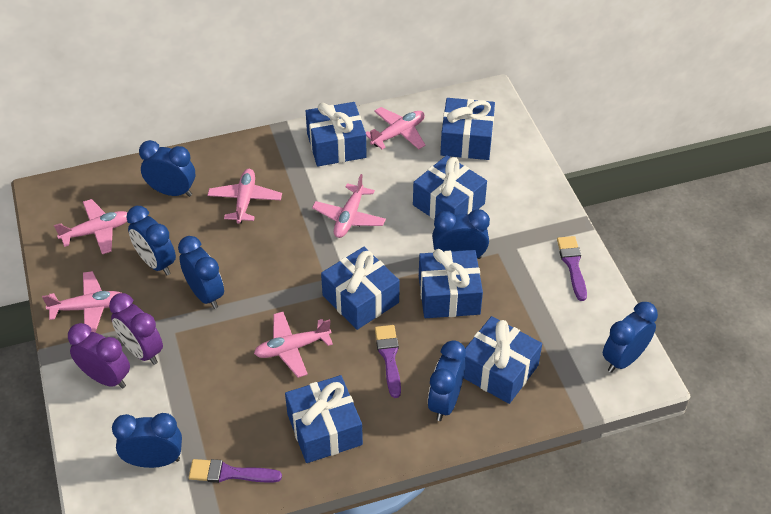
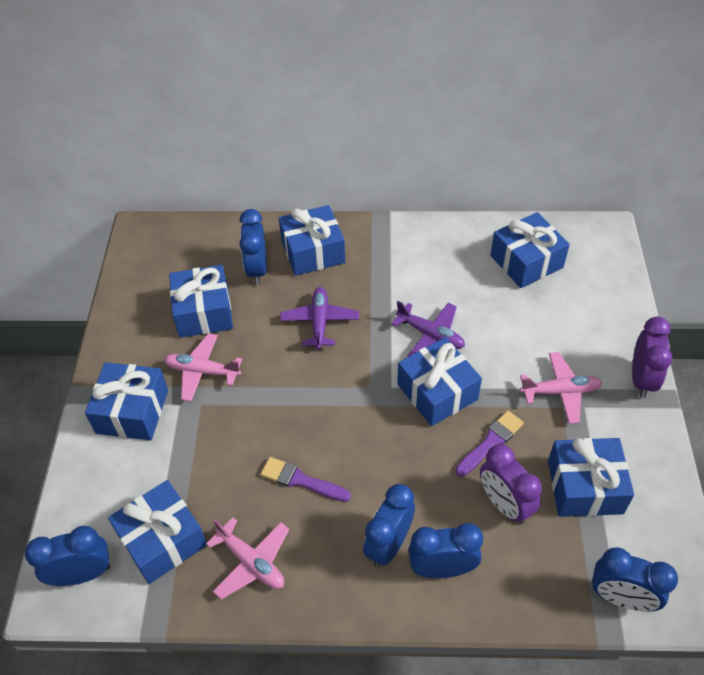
blue clock: [112,413,182,468] [127,206,176,275] [139,140,195,197] [178,236,224,309] [428,340,466,421] [432,209,490,259] [603,302,658,373] = 7 -> [25,526,110,586] [239,209,267,285] [363,484,415,567] [409,523,483,578] [592,547,678,612] = 5
pink plane: [42,271,121,332] [54,199,127,254] [208,169,282,224] [254,312,333,378] [312,174,386,238] [366,107,425,150] = 6 -> [164,333,242,402] [206,517,289,600] [520,352,602,424] = 3
purple brush: [189,459,282,483] [375,325,401,398] [557,236,587,301] = 3 -> [261,457,351,502] [455,410,524,477] = 2
purple plane: none = 0 -> [280,287,359,349] [391,301,465,357] = 2

